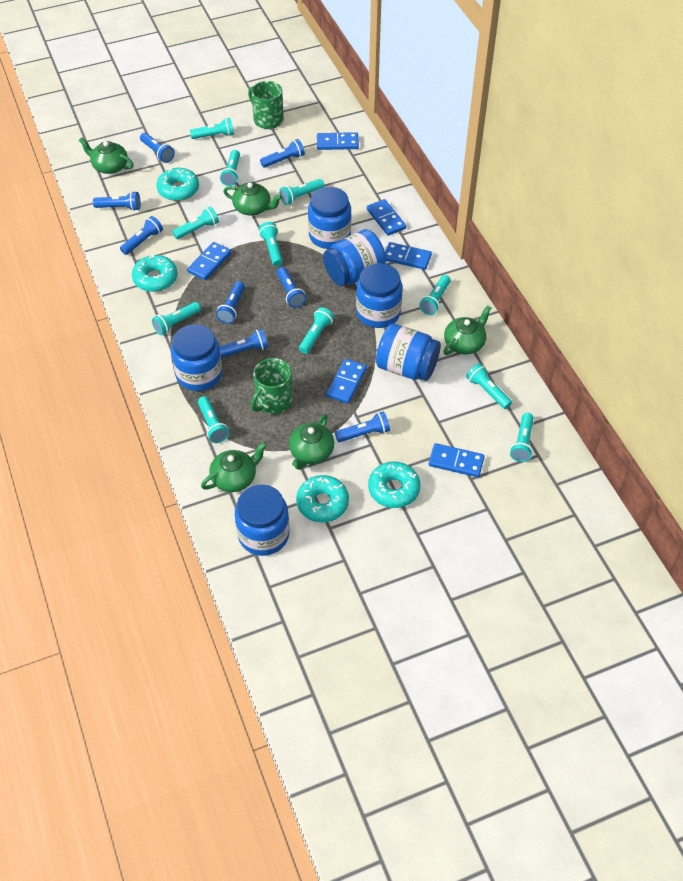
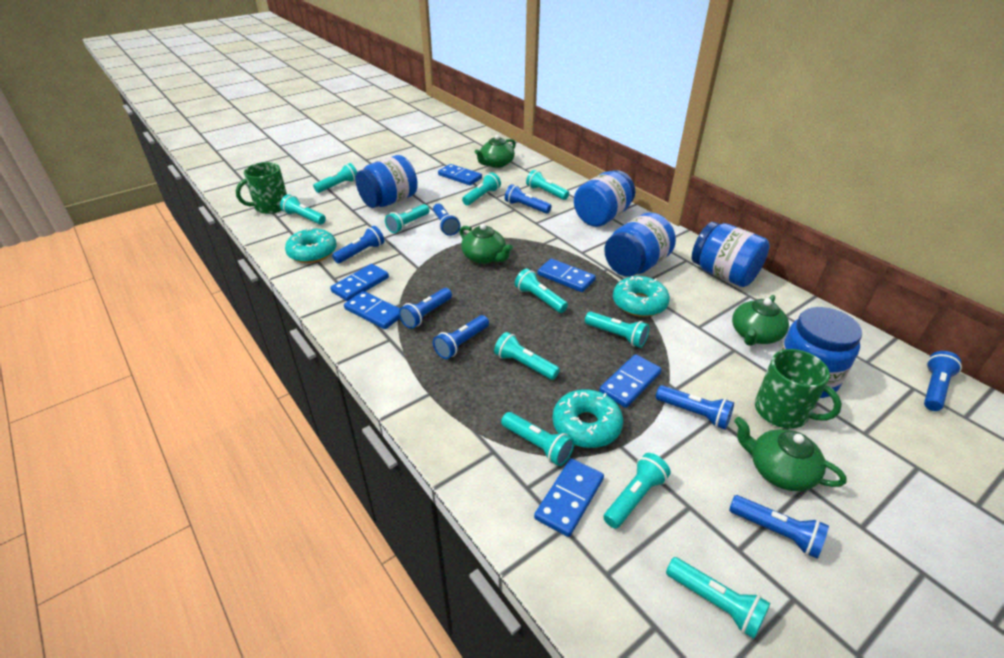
blue jar: [171,324,223,391] [235,484,290,556] [308,187,351,249] [323,229,386,286] [356,263,403,328] [376,324,441,381] = 6 -> [355,155,418,208] [574,170,635,227] [604,212,676,277] [692,222,770,287] [780,307,862,398] = 5
green teapot: [79,137,134,174] [201,442,267,492] [223,182,282,216] [289,414,334,470] [443,306,491,355] = 5 -> [459,224,513,264] [475,135,516,168] [732,295,789,346] [734,417,847,491] = 4
turquoise donut: [132,254,177,292] [156,168,199,201] [296,475,349,522] [368,461,421,508] = 4 -> [285,227,337,263] [552,389,623,448] [613,276,670,317] = 3

